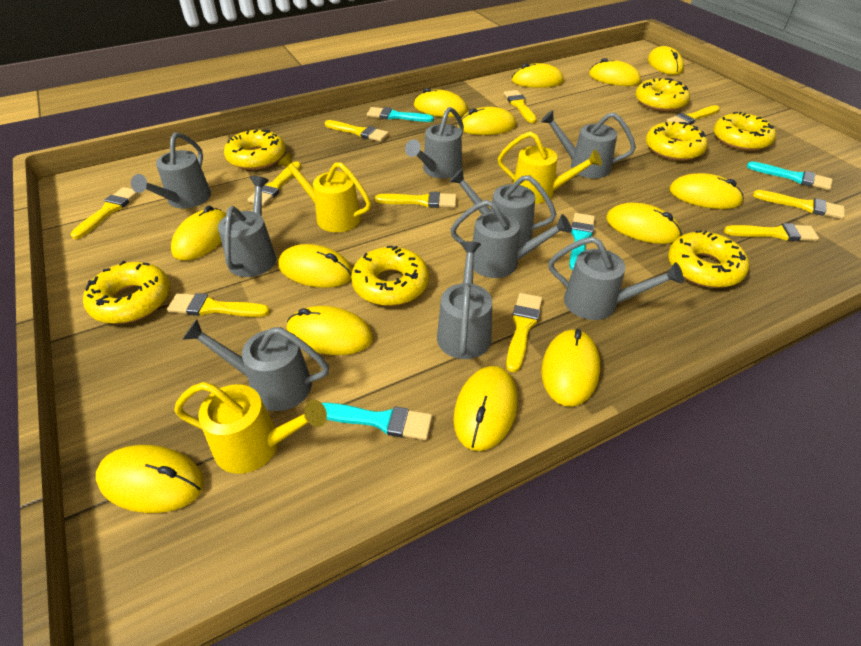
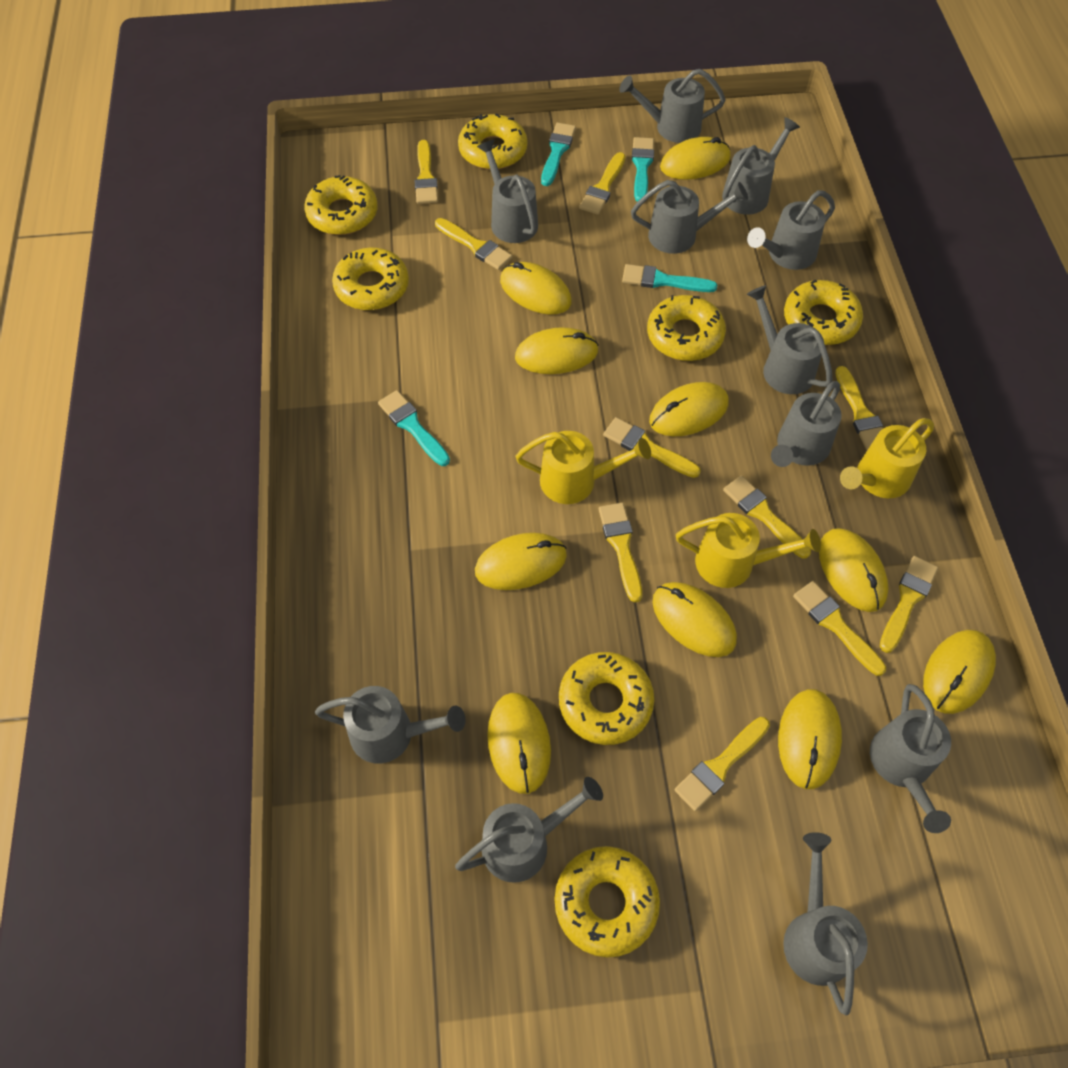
grey watering can: [131,132,211,209] [182,319,329,411] [218,176,276,277] [405,107,464,179] [437,241,492,359] [449,169,556,246] [450,200,572,278] [541,110,636,178] [548,237,683,320] = 9 -> [315,686,466,763] [455,777,603,883] [477,140,538,243] [619,69,725,143] [631,180,748,254] [722,117,800,215] [747,190,835,270] [747,285,833,394] [771,381,842,467] [783,832,868,1015] [870,684,951,833] = 11
yellow mouse: [96,445,204,513] [171,206,226,260] [278,244,352,288] [287,306,373,355] [414,88,468,117] [453,366,518,451] [458,107,516,135] [512,63,564,88] [541,329,600,406] [589,58,641,86] [606,202,682,244] [648,46,684,75] [669,173,744,209] = 13 -> [475,533,567,590] [487,693,551,794] [500,262,572,314] [515,327,599,374] [649,382,729,436] [652,582,737,657] [660,137,731,180] [778,689,842,789] [819,528,889,612] [923,630,996,714] = 10

